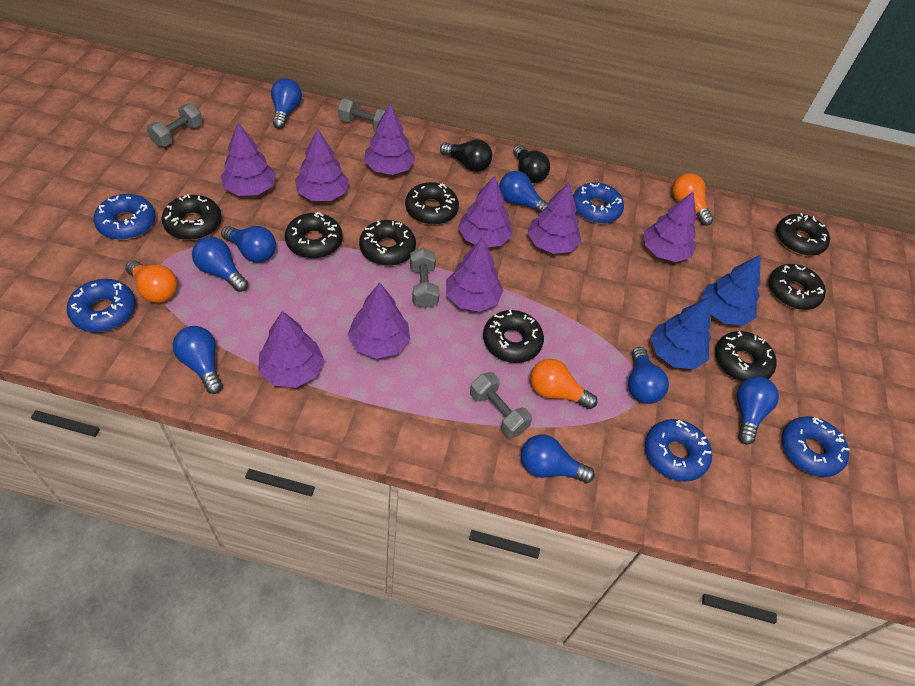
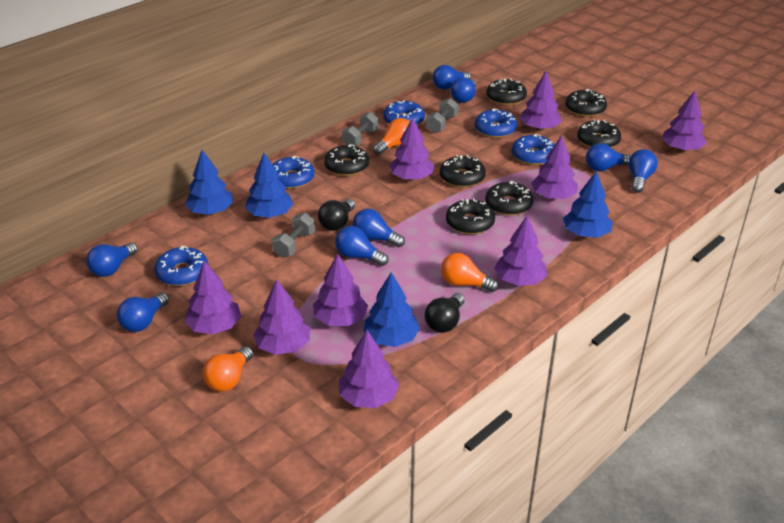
black donut: [162,194,222,240] [285,212,343,259] [359,220,416,266] [405,182,459,225] [483,310,544,363] [715,331,777,382] [768,264,826,310] [776,213,830,256] = 8 -> [324,144,369,176] [440,155,486,188] [446,198,495,234] [485,181,534,216] [486,78,527,105] [565,89,607,117] [577,119,621,148] = 7
blue tree: [651,297,711,369] [701,255,760,326] = 2 -> [185,150,234,215] [245,153,293,218] [363,272,420,347] [563,171,613,238] = 4
grey dumbbell: [147,103,203,147] [338,98,386,131] [410,248,440,308] [470,372,532,438] = 4 -> [272,213,315,258] [342,112,379,146] [426,98,459,133] = 3

